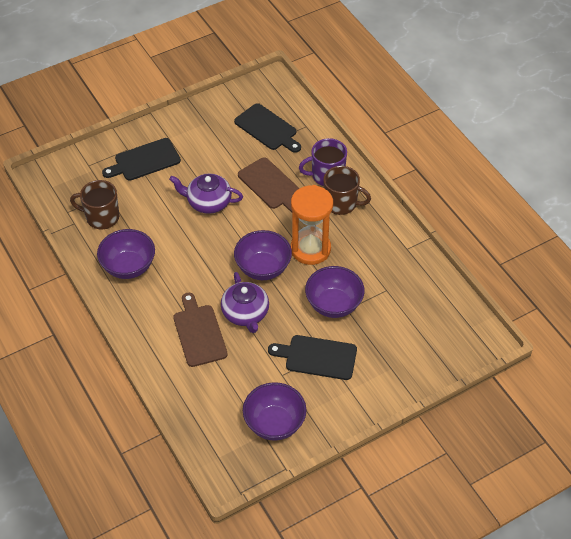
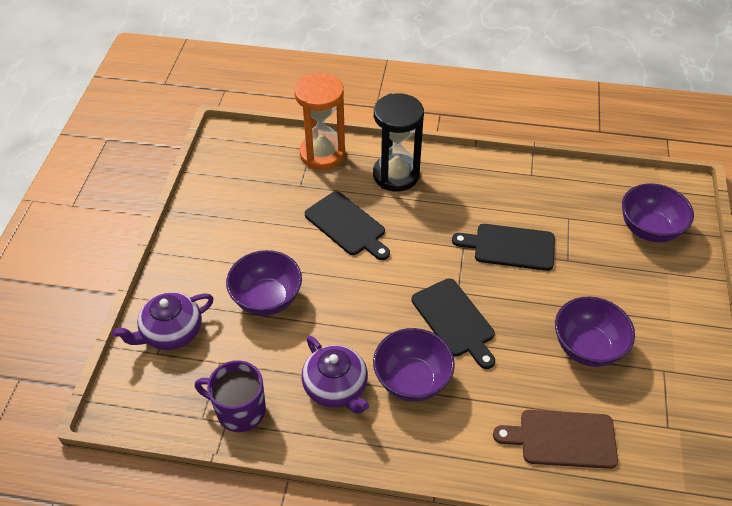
black hourglass: none = 0 -> [373,93,424,192] = 1
brown cutting board: [173,293,227,367] [238,157,299,213] = 2 -> [493,410,618,469] = 1
brown mug: [70,180,119,230] [324,166,371,215] = 2 -> none = 0

